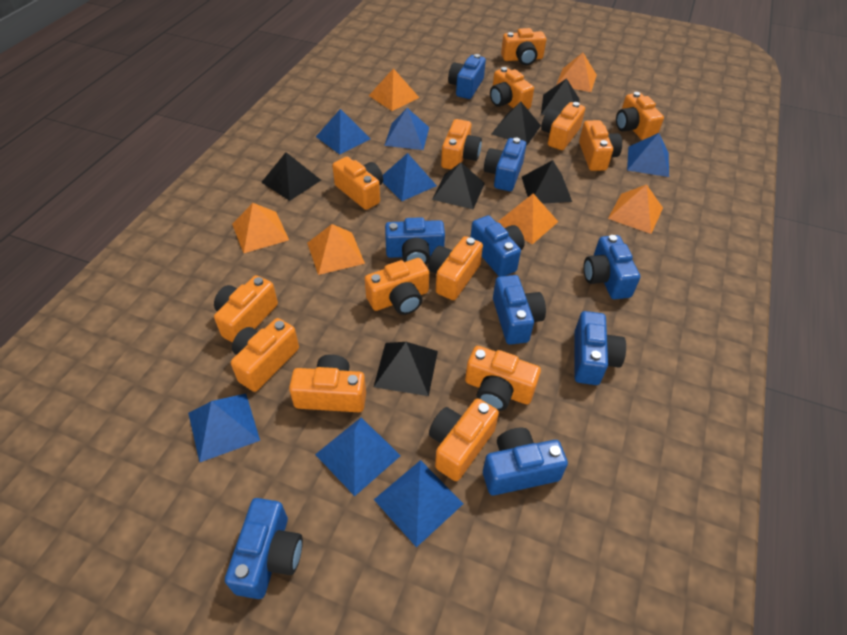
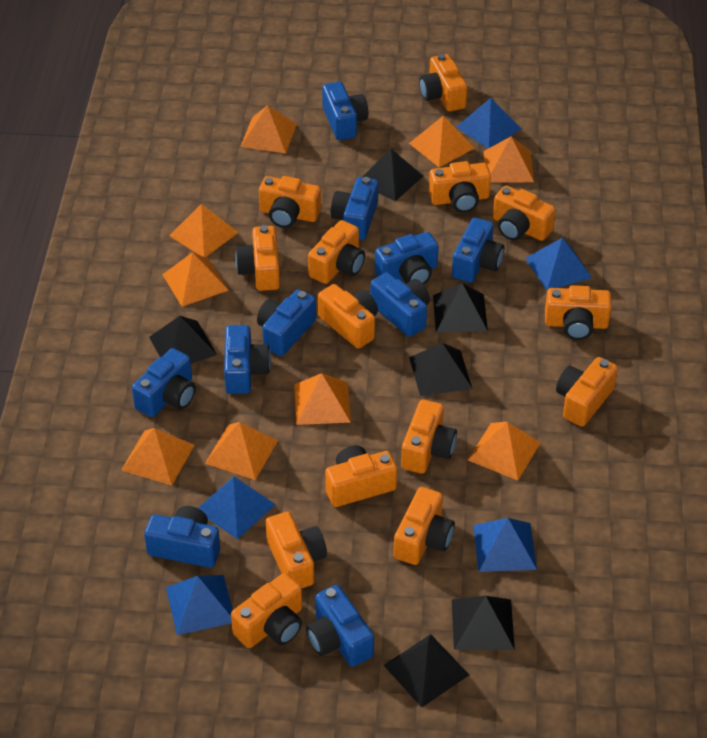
blue camera: [225,498,303,599] [385,217,445,265] [448,54,486,99] [470,215,525,277] [483,428,568,496] [484,138,526,191] [493,275,546,345] [574,311,626,385] [584,235,640,299] = 9 -> [132,348,196,417] [144,506,220,568] [224,325,271,394] [257,289,316,356] [306,585,374,667] [322,82,368,140] [330,177,378,240] [370,272,430,337] [375,232,438,284] [452,218,504,283] = 10
blue pyramid: [188,394,260,463] [315,418,401,496] [316,109,370,155] [374,460,463,547] [383,153,437,201] [384,108,429,150] [627,133,669,177] = 7 -> [166,575,233,635] [198,476,276,539] [456,98,521,148] [473,518,537,572] [525,238,592,291] = 5
orange pyramid: [232,203,289,253] [307,224,365,275] [369,68,419,111] [498,194,558,244] [556,53,597,92] [608,184,663,234] = 6 -> [121,428,194,486] [162,252,229,307] [169,204,239,257] [205,422,278,480] [240,105,297,154] [294,373,351,425] [409,116,475,167] [468,422,541,480] [483,137,534,183] = 9

